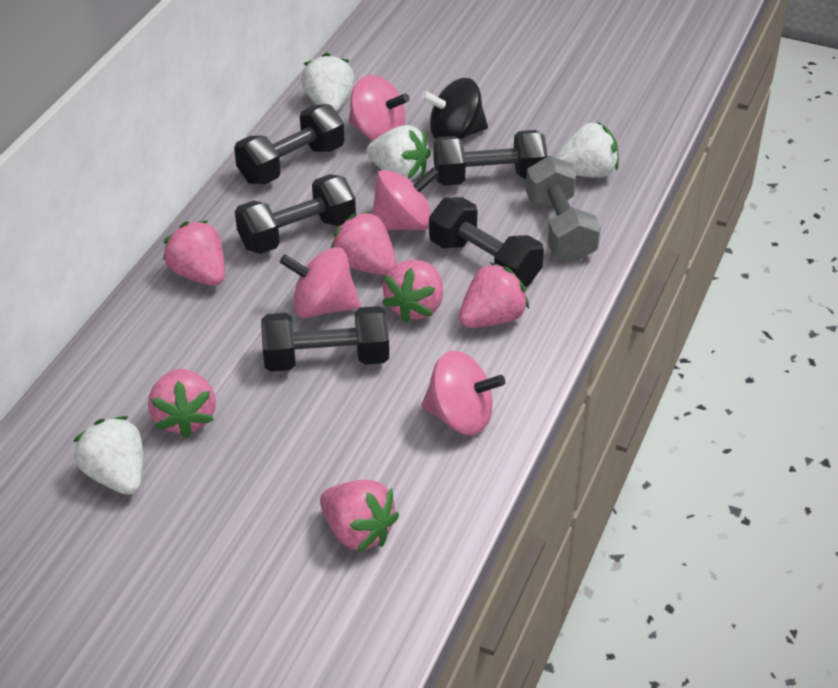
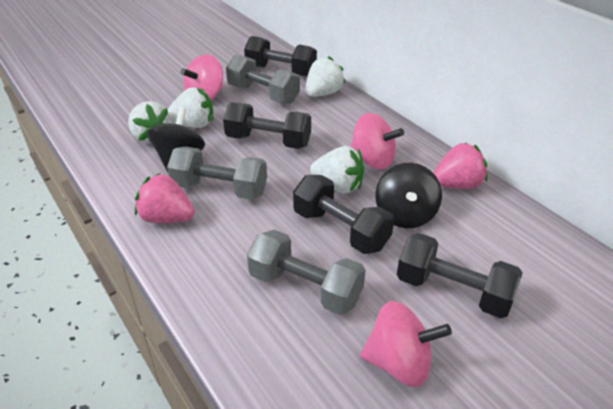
black dumbbell: [234,104,345,185] [235,174,356,254] [261,306,389,372] [429,197,544,287] [433,130,548,186] = 5 -> [223,102,311,149] [244,36,317,77] [293,175,394,254] [397,233,523,318] = 4
black spinning top: [421,78,488,139] = 1 -> [147,107,205,172] [375,163,442,228] = 2
grey dumbbell: [526,156,601,262] = 1 -> [167,147,267,200] [226,54,300,104] [247,230,366,315] = 3
pink spinning top: [280,247,361,318] [348,75,410,141] [372,168,439,231] [421,351,505,435] = 4 -> [180,54,223,100] [350,113,404,169] [360,301,452,387] = 3
pink strawberry: [148,369,216,438] [163,220,225,286] [320,480,399,552] [331,211,396,275] [382,260,443,323] [459,262,529,328] = 6 -> [135,173,194,223] [433,143,488,189] = 2

